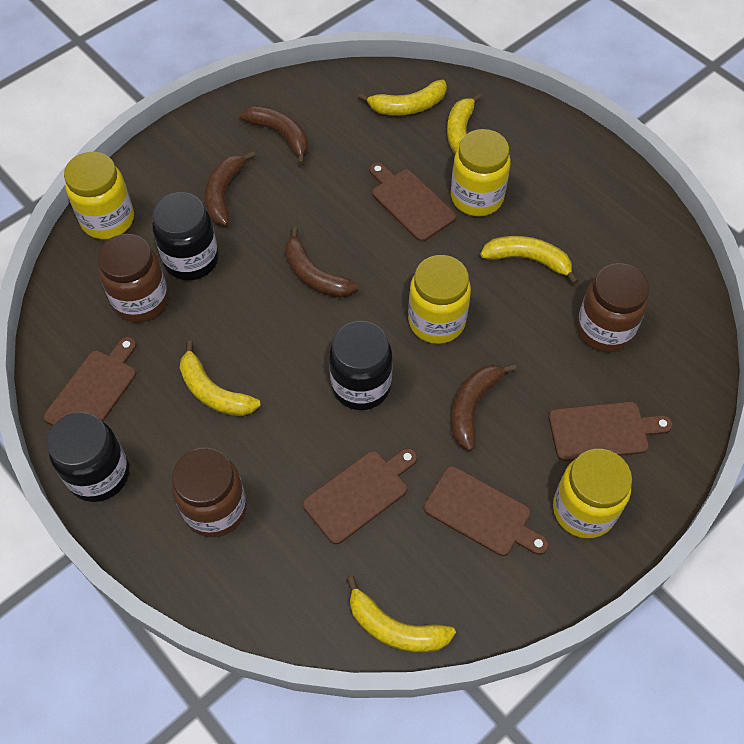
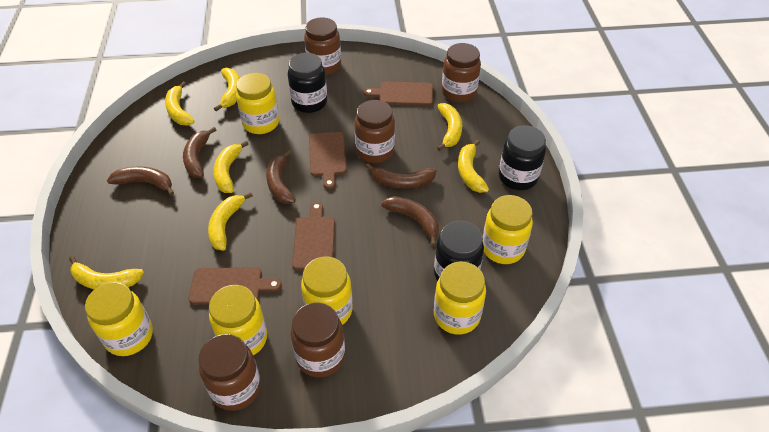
brown banana: [205,151,255,226] [239,106,308,165] [285,227,358,298] [451,364,516,451] = 4 -> [107,166,174,196] [183,127,216,178] [266,150,296,204] [366,163,436,189] [381,196,439,246] = 5
brown cutting board: [44,337,137,426] [303,448,417,545] [370,163,456,242] [424,466,549,556] [549,402,672,461] = 5 -> [189,267,282,305] [292,202,335,270] [309,132,347,189] [363,82,433,106] = 4
brown jar: [97,234,169,323] [172,448,247,538] [577,263,650,352] = 3 -> [198,334,261,411] [290,302,345,377] [304,17,341,75] [355,100,395,163] [442,43,481,103] = 5
yellow banana: [180,340,261,416] [346,576,456,653] [358,80,447,116] [447,93,482,154] [480,236,579,284] = 5 -> [69,256,144,289] [165,82,195,125] [208,192,253,251] [213,141,249,193] [214,68,240,111] [437,103,462,151] [458,140,489,193] = 7
yellow jar: [64,152,134,239] [408,255,471,344] [451,129,511,216] [553,449,632,538] = 4 -> [85,282,153,356] [209,285,267,355] [236,73,279,134] [301,257,353,325] [434,262,486,335] [483,195,533,264] = 6

